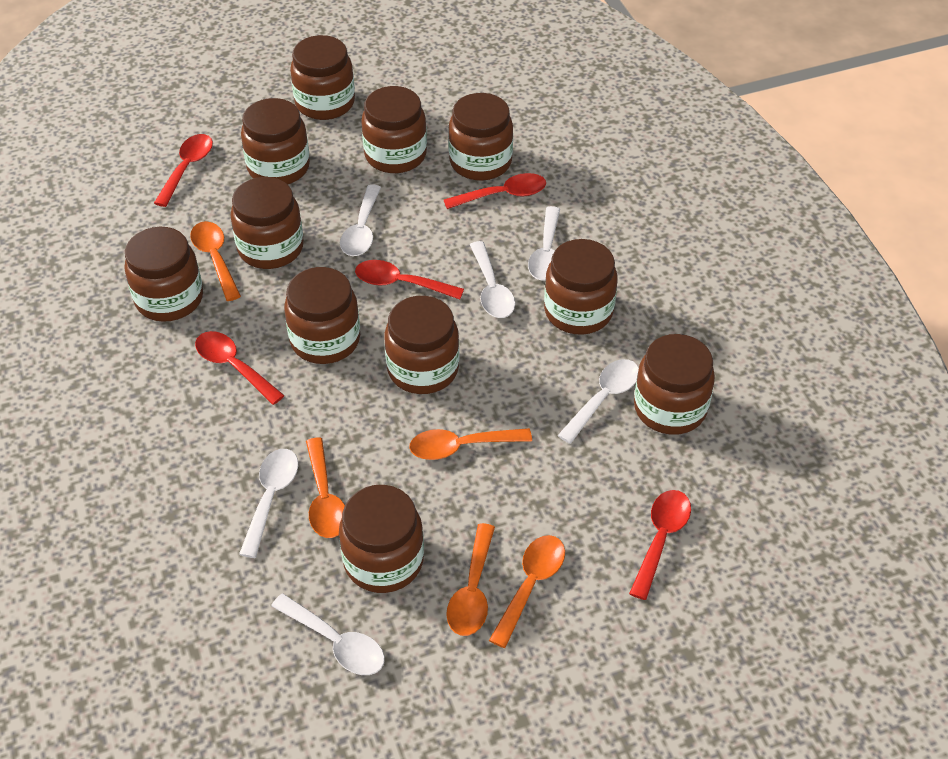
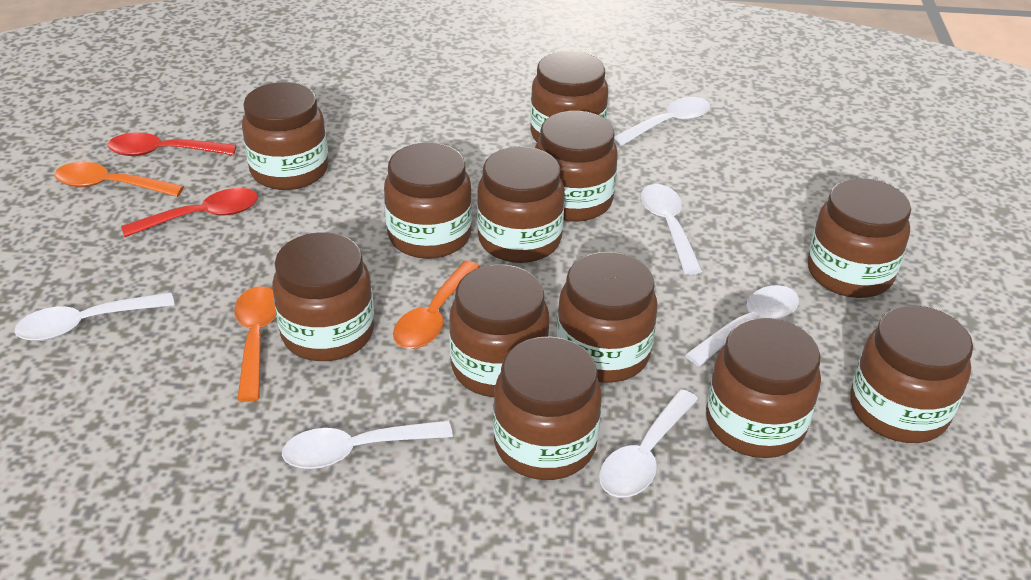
brown jar: [124,227,203,322] [230,177,304,269] [241,98,310,185] [284,267,360,364] [290,35,355,120] [339,485,424,593] [361,86,427,173] [385,296,459,394] [448,93,513,181] [544,239,618,335] [634,334,715,435] = 11 -> [242,82,329,190] [272,232,374,361] [384,143,472,259] [449,264,549,397] [477,147,565,263] [493,336,602,480] [530,51,608,142] [535,111,618,222] [556,252,658,383] [706,318,821,458] [808,178,911,298] [850,305,973,443] = 12
orange spoon: [190,221,241,301] [306,438,345,538] [409,428,532,460] [446,523,495,636] [489,535,565,648] = 5 -> [54,162,184,197] [234,286,276,402] [393,261,480,349] = 3
red spoon: [154,134,213,207] [195,331,285,405] [355,260,464,299] [444,173,546,209] [629,490,691,600] = 5 -> [108,132,236,156] [121,188,258,237] = 2

